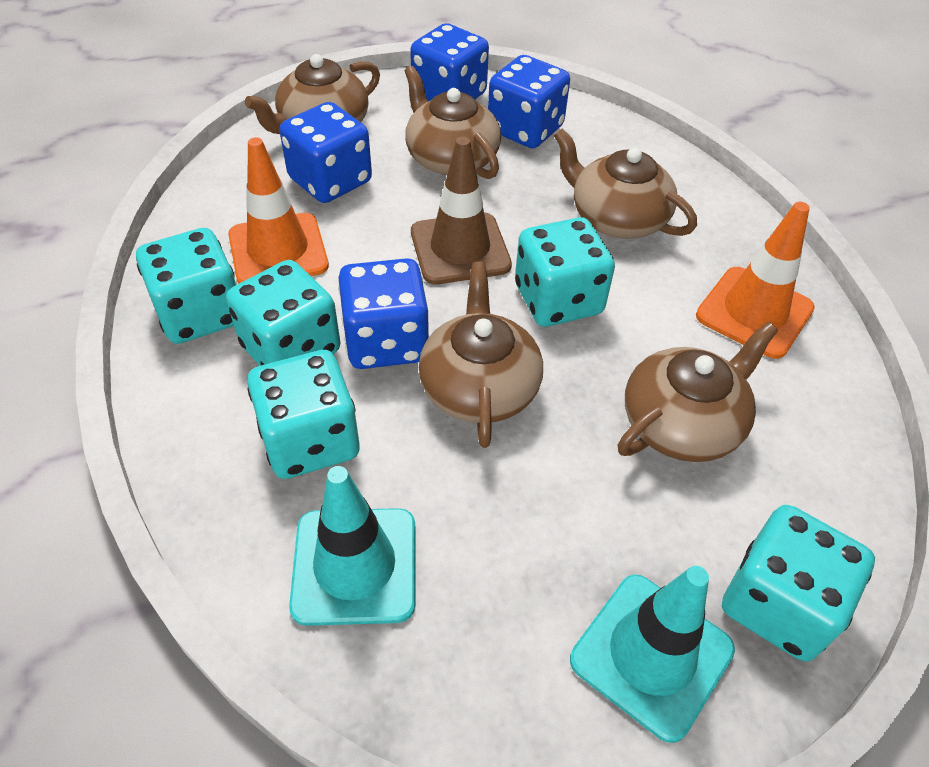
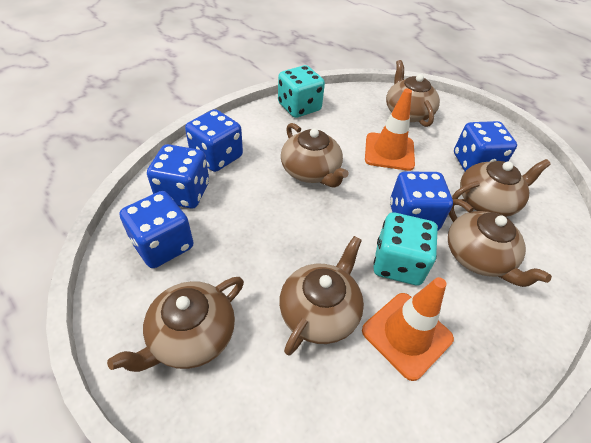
blue dice: [279,102,372,203] [338,258,429,369] [410,23,489,101] [488,55,570,148] = 4 -> [120,191,194,268] [147,144,209,208] [185,109,243,172] [390,171,453,230] [454,121,517,171] = 5
brown teapot: [245,54,380,134] [405,66,501,179] [419,261,543,448] [554,128,697,239] [617,322,778,462] = 5 -> [107,277,244,372] [279,236,364,356] [281,123,349,187] [386,60,440,127] [448,199,552,287] [452,159,551,217] = 6
brown traffic cone: [411,137,512,284] = 1 -> none = 0
turquoise dice: [136,228,236,344] [226,260,340,366] [247,350,359,479] [515,217,615,327] [722,505,875,662] = 5 -> [278,65,325,118] [373,212,438,285] = 2
turquoise traffic cone: [289,466,415,626] [570,566,735,743] = 2 -> none = 0

